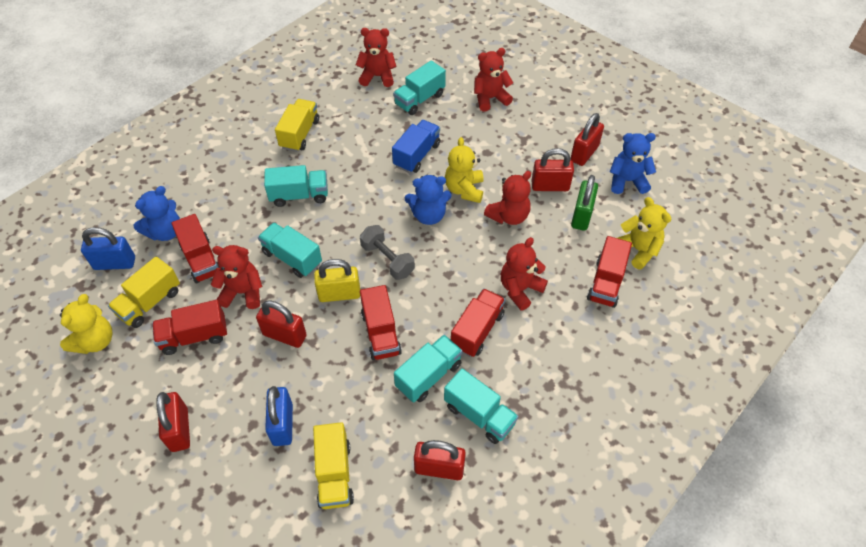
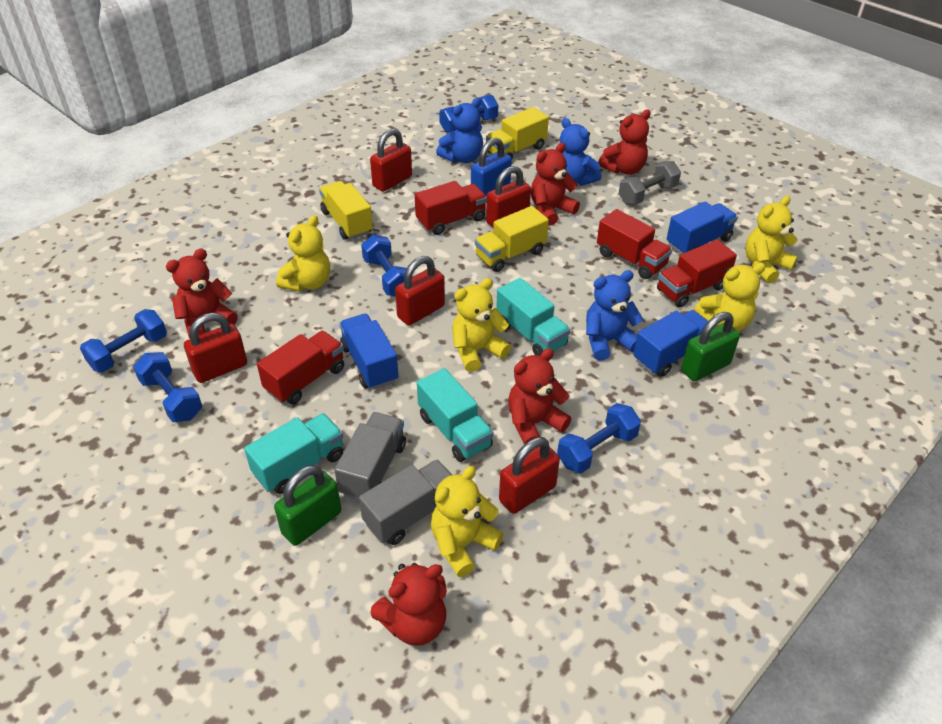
blue dumbbell: none = 0 -> [80,309,167,373] [133,352,202,422] [361,235,413,296] [439,95,498,133] [557,403,641,473] = 5
blue padlock: [81,227,135,270] [265,386,293,446] = 2 -> [471,138,512,197] = 1
blue truck: [392,120,440,173] = 1 -> [339,314,399,390] [633,310,708,377] [667,202,738,254] = 3
green padlock: [571,175,598,231] = 1 -> [274,465,341,546] [681,312,740,381] = 2
grey truck: none = 0 -> [335,412,406,501] [359,460,452,545] = 2
red truck: [152,300,227,355] [172,214,219,283] [360,285,402,360] [451,288,505,357] [587,236,632,308] = 5 -> [257,331,344,404] [415,181,487,235] [597,209,672,279] [657,240,737,307] = 4
turquoise truck: [258,223,322,278] [264,165,328,207] [393,61,446,115] [394,335,463,403] [444,368,519,444] = 5 -> [244,413,343,494] [417,368,493,462] [496,278,570,356] = 3
yellow padlock: [314,259,360,302] = 1 -> none = 0
yellow teddy bear: [60,294,113,354] [445,137,484,203] [618,197,671,270] = 3 -> [276,215,330,292] [431,466,504,577] [452,278,511,372] [694,263,766,331] [745,196,798,284] = 5

